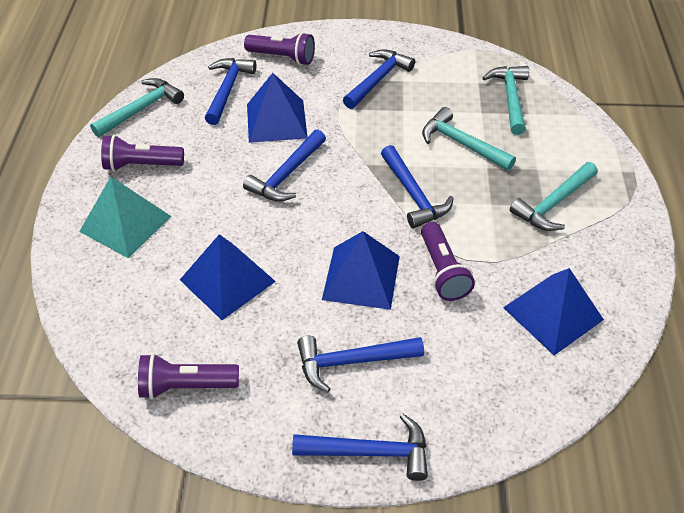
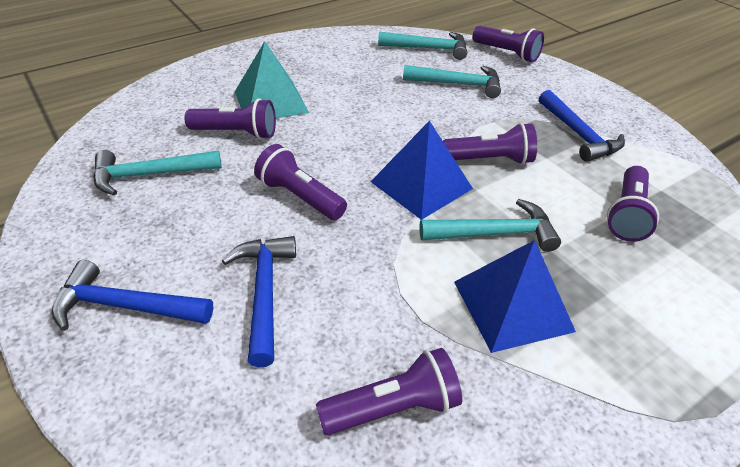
blue hammer: [205,58,256,125] [243,129,326,202] [292,414,428,481] [297,335,424,392] [343,49,415,109] [381,145,454,229] = 6 -> [52,260,213,331] [222,236,296,368] [539,90,625,162] = 3
blue pyramid: [180,234,276,320] [247,73,308,143] [322,231,400,310] [503,268,604,355] = 4 -> [371,120,473,220] [454,240,576,353] = 2
purple flashlight: [101,135,184,171] [138,353,239,399] [244,32,315,65] [421,222,475,301] = 4 -> [184,99,276,139] [254,144,347,220] [316,348,462,435] [443,123,537,165] [473,26,544,62] [607,166,659,242] = 6

